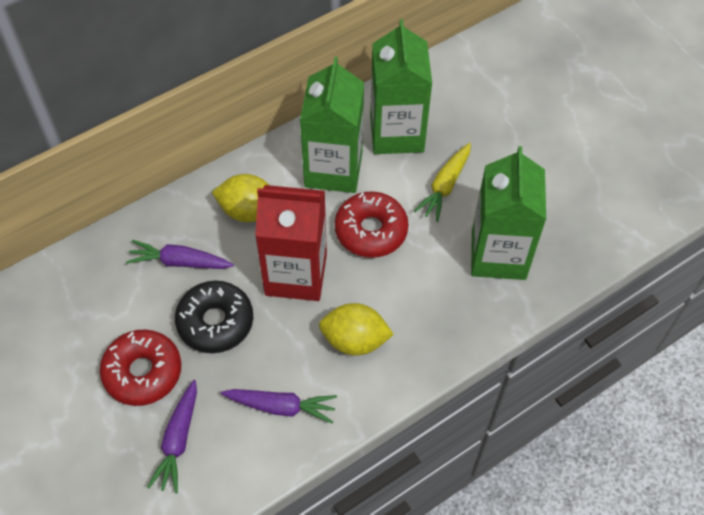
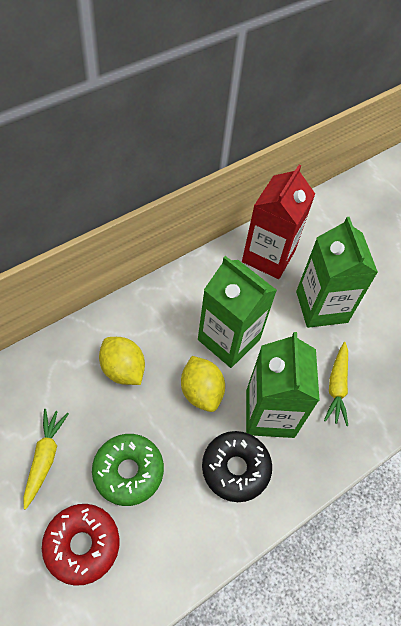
green donut: none = 0 -> [92,434,164,506] = 1
purple carrot: [126,240,234,269] [147,380,197,494] [221,389,337,424] = 3 -> none = 0
red donut: [100,329,181,406] [335,191,409,258] = 2 -> [42,504,120,586] = 1
yellow carrot: [414,143,471,222] = 1 -> [23,409,69,510] [324,342,348,426] = 2

